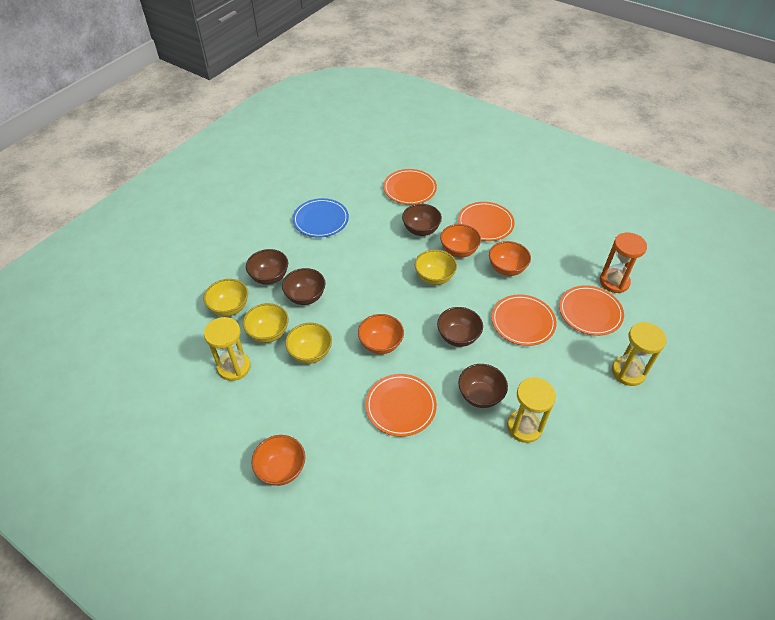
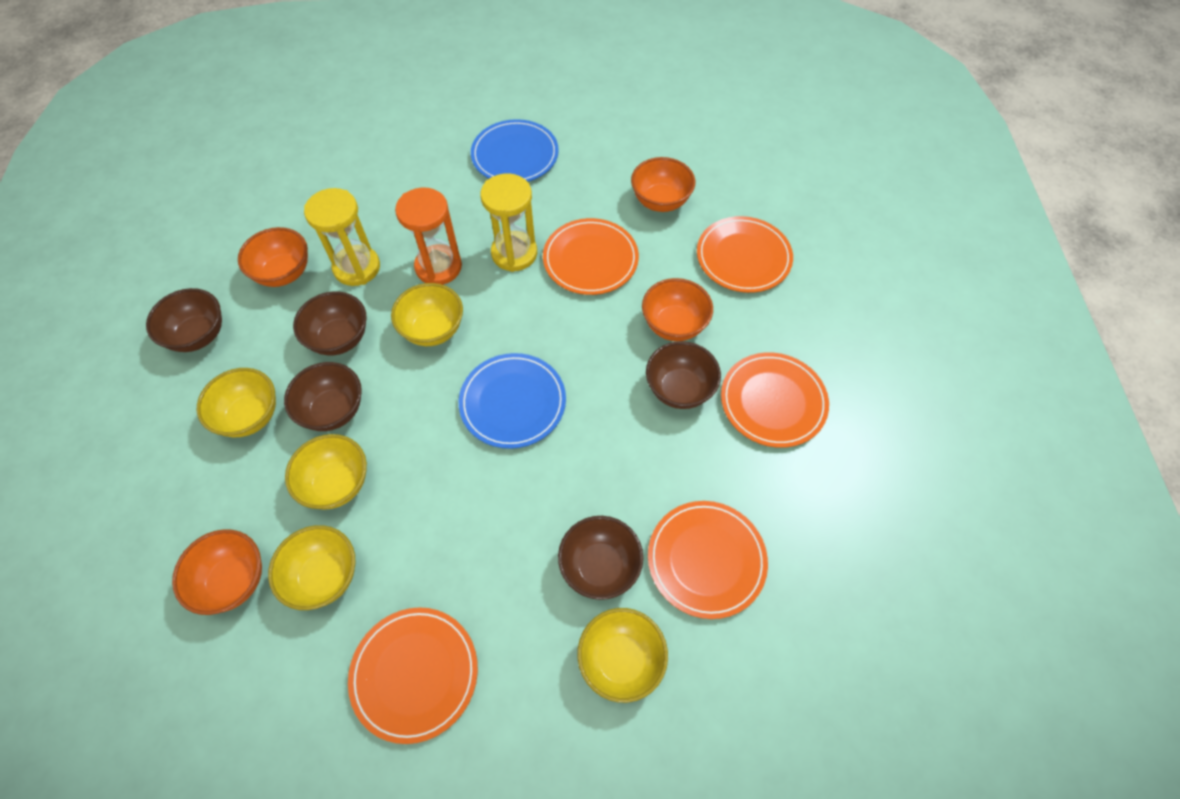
blue plate: [292,198,349,238] = 1 -> [459,353,566,449] [471,119,559,182] = 2
yellow bowl: [204,279,248,316] [243,303,289,343] [285,323,332,364] [415,250,457,285] = 4 -> [197,368,276,437] [268,525,355,610] [285,434,367,509] [391,283,463,346] [577,608,668,703] = 5
yellow hourglass: [204,317,251,381] [507,377,556,443] [612,322,667,386] = 3 -> [304,188,380,286] [480,173,537,272] = 2

